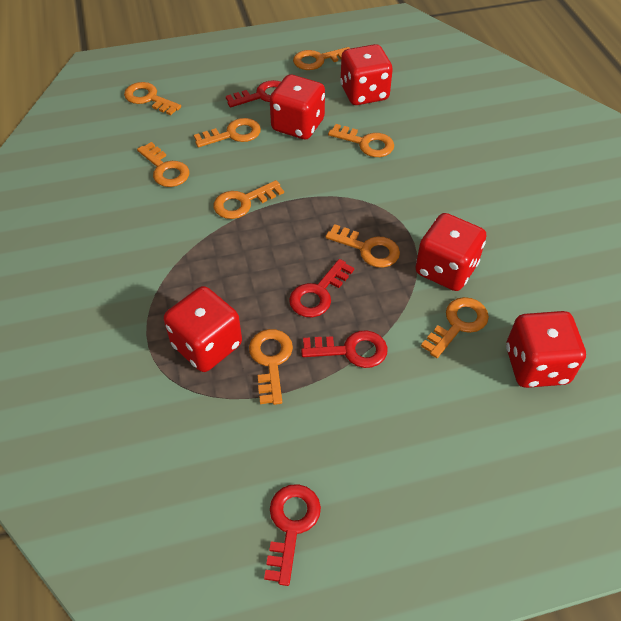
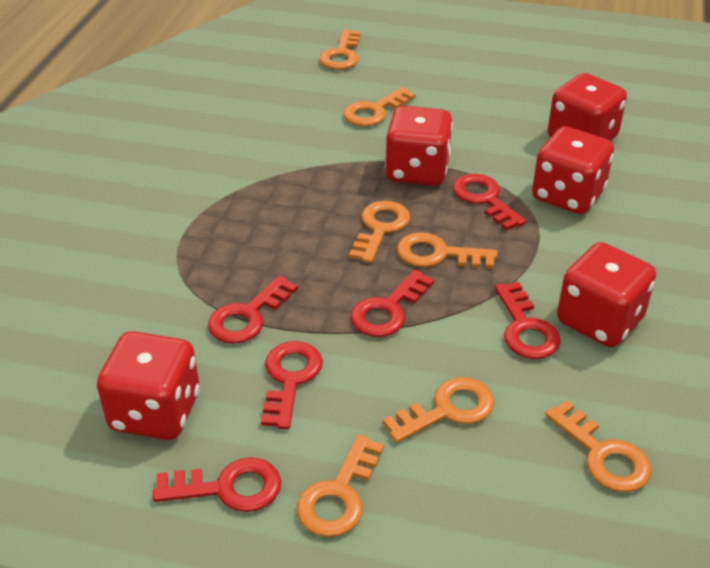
orange key: [124,82,181,115] [137,142,189,187] [194,118,261,147] [214,180,284,219] [249,329,293,405] [293,47,350,70] [325,224,400,268] [328,124,394,157] [421,297,489,358] = 9 -> [297,434,384,537] [319,29,361,70] [343,87,416,126] [349,201,410,263] [383,377,495,443] [397,232,497,269] [545,400,652,492] = 7
red key: [226,80,281,107] [264,484,321,586] [289,259,354,317] [301,330,388,368] = 4 -> [153,457,281,512] [208,275,298,344] [261,341,323,429] [350,270,434,337] [453,174,526,230] [494,282,561,359] = 6

